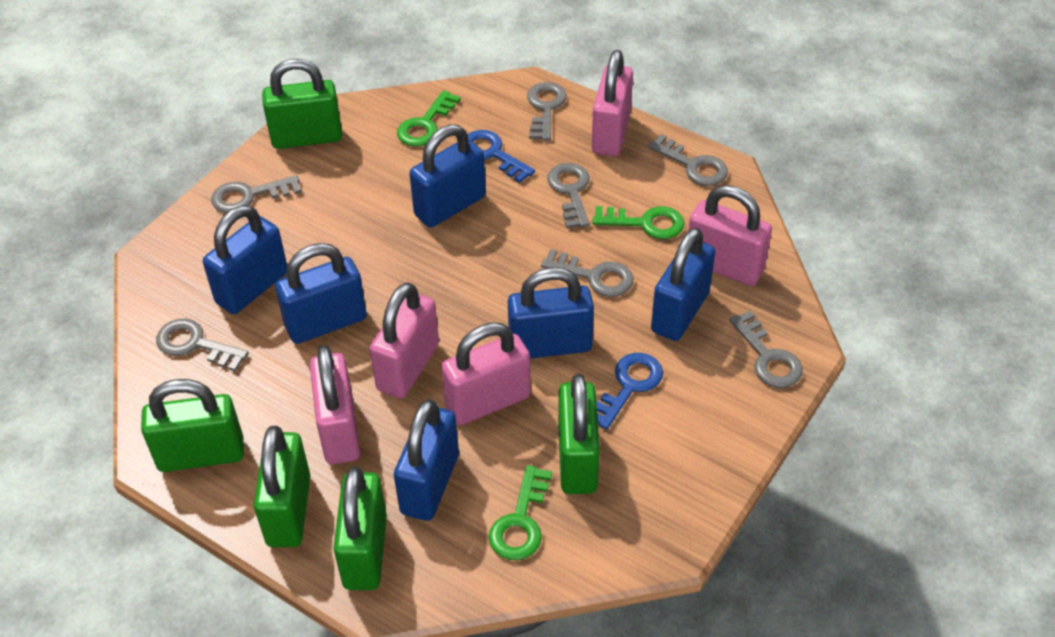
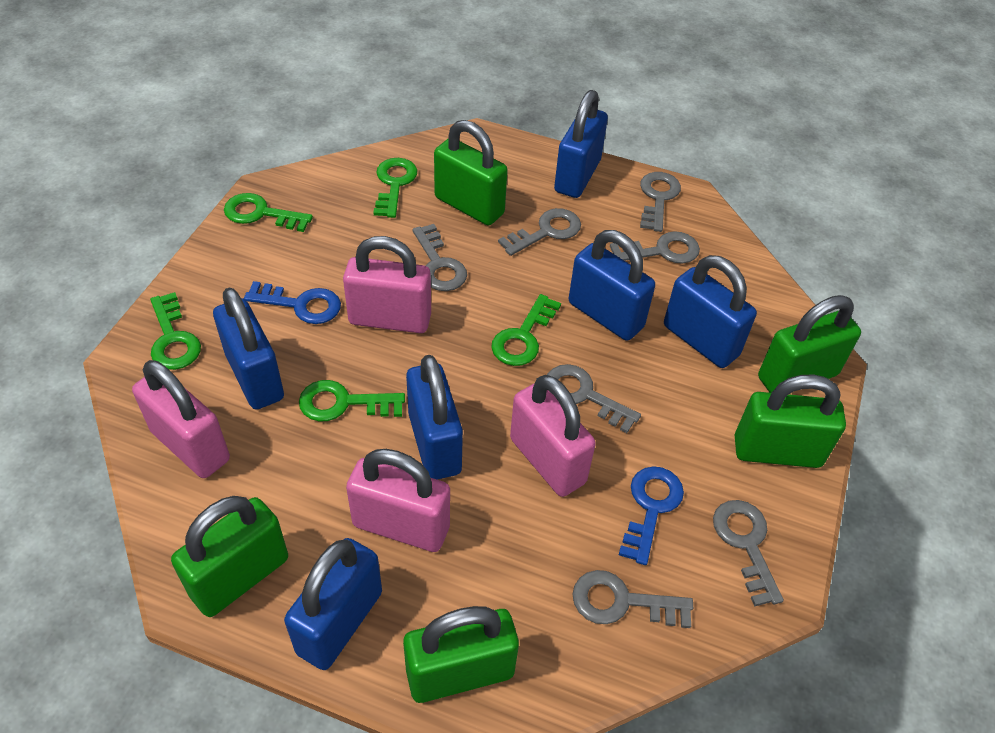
green key: [397,91,461,147] [489,465,552,560] [593,206,685,239] = 3 -> [150,292,201,370] [224,193,313,232] [299,380,405,421] [374,158,418,218] [491,294,561,366] = 5
pink padlock: [310,345,360,464] [369,282,439,398] [441,322,531,425] [591,50,633,156] [688,185,772,286] = 5 -> [132,360,230,478] [343,236,431,333] [346,449,450,552] [510,375,596,497] = 4

